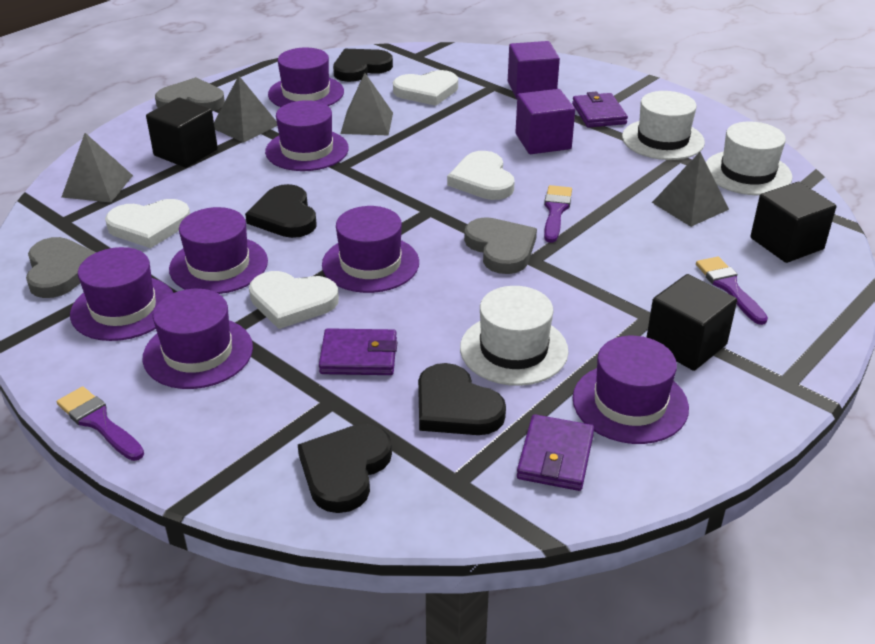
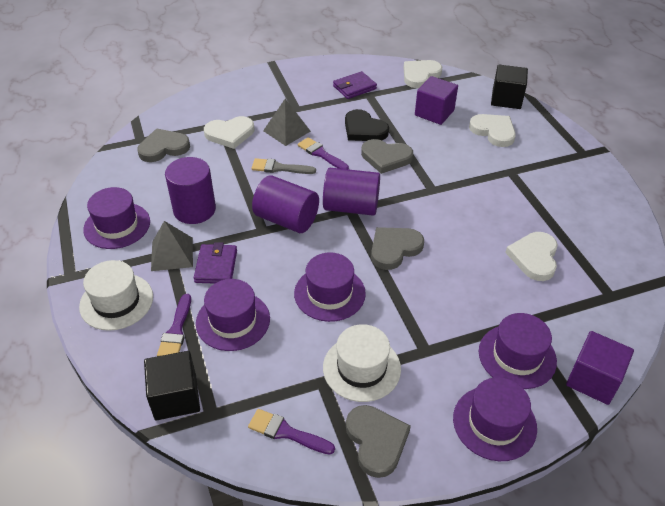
black cube: [146,98,218,168] [647,274,737,371] [750,182,836,263] = 3 -> [144,351,200,420] [491,65,528,109] = 2
black heart: [245,184,317,238] [298,424,392,513] [333,49,393,82] [418,363,506,435] = 4 -> [345,109,389,141] = 1
grey brush: none = 0 -> [251,158,316,174] = 1
grey heart: [26,237,96,298] [155,77,225,111] [464,217,537,274] = 3 -> [137,128,190,162] [346,405,411,478] [361,139,413,174] [371,227,424,270] = 4
grey pyramid: [62,133,133,203] [214,76,277,143] [340,73,393,135] [652,152,729,227] = 4 -> [151,221,193,271] [263,99,311,146] = 2
purple cylinder: none = 0 -> [165,157,216,224] [252,176,319,233] [323,168,380,216] = 3
purple hat: [70,247,174,341] [143,289,253,389] [169,207,268,294] [265,100,349,171] [268,47,344,107] [322,206,419,293] [573,336,689,444] = 7 -> [83,187,150,249] [196,279,270,351] [294,252,366,322] [453,377,537,461] [479,313,557,389] = 5
purple wallet: [319,328,397,375] [517,414,594,491] [572,92,628,128] = 3 -> [194,242,237,283] [333,71,377,99] = 2
white hat: [460,286,569,386] [622,91,705,160] [706,121,792,195] = 3 -> [79,260,153,331] [323,324,401,402] = 2

